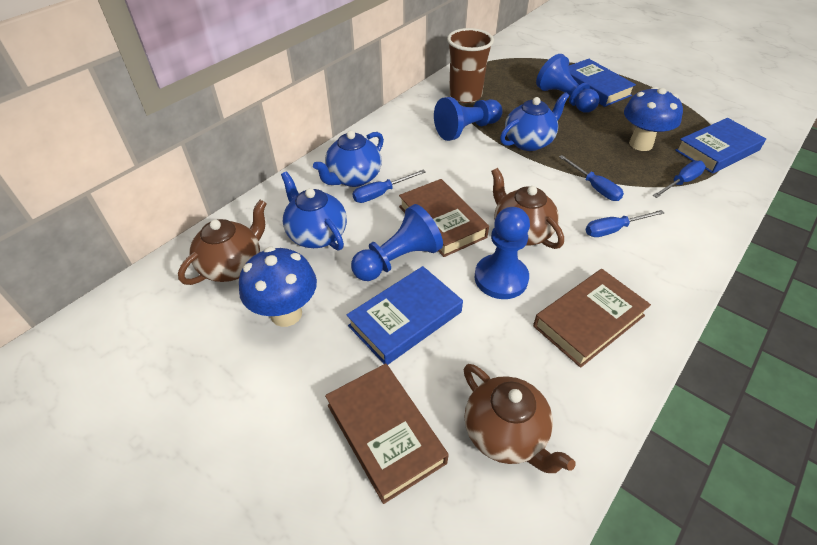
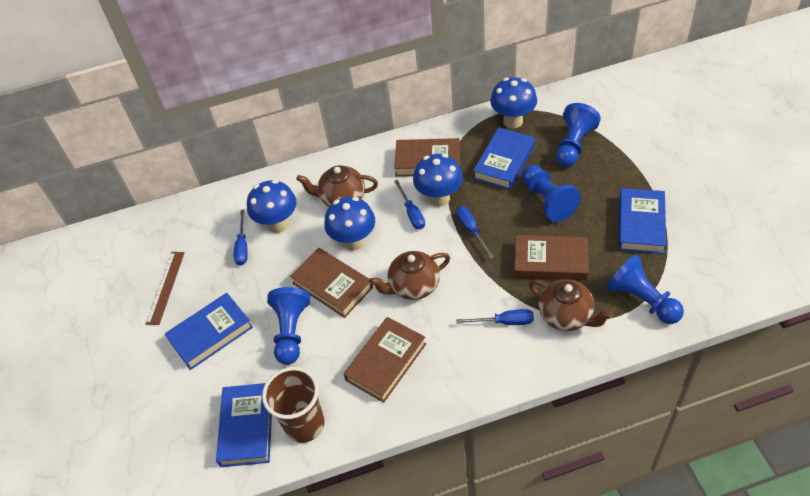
blue book: [347,266,463,365] [569,59,636,107] [675,118,766,174] = 3 -> [165,293,253,370] [216,383,272,467] [473,127,535,190] [618,188,666,254] = 4
blue mushroom: [239,247,317,327] [624,87,683,151] = 2 -> [247,180,297,233] [324,197,375,251] [413,154,463,207] [490,77,537,128] = 4
blue teapot: [281,171,347,250] [313,131,384,187] [500,92,569,151] = 3 -> none = 0
brown book: [325,363,449,504] [399,179,489,257] [533,269,651,368] = 3 -> [290,248,373,318] [343,317,426,403] [394,138,460,177] [514,235,589,281] = 4
brown ruler: none = 0 -> [146,252,185,325] = 1

